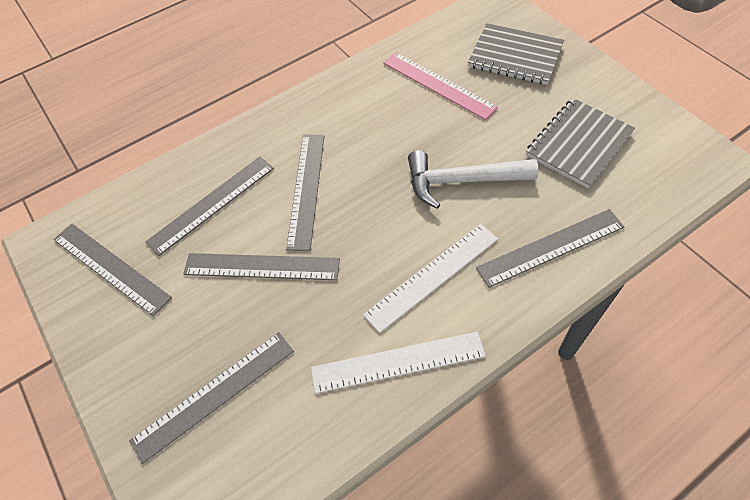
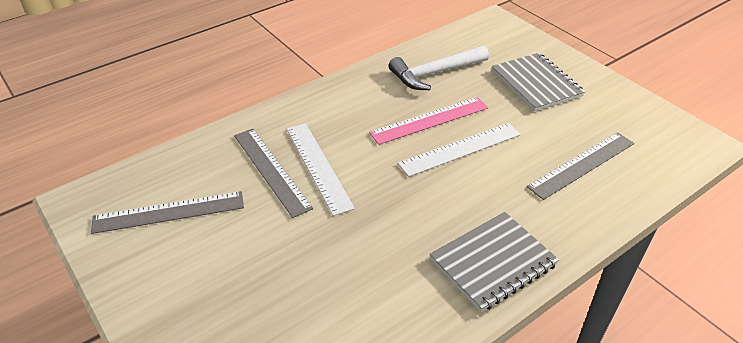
grey ruler: [53,224,172,316] [129,332,294,464] [145,157,274,256] [183,253,340,280] [286,135,324,251] [476,209,624,288] = 6 -> [91,191,244,234] [234,129,313,218] [527,132,634,200] = 3

